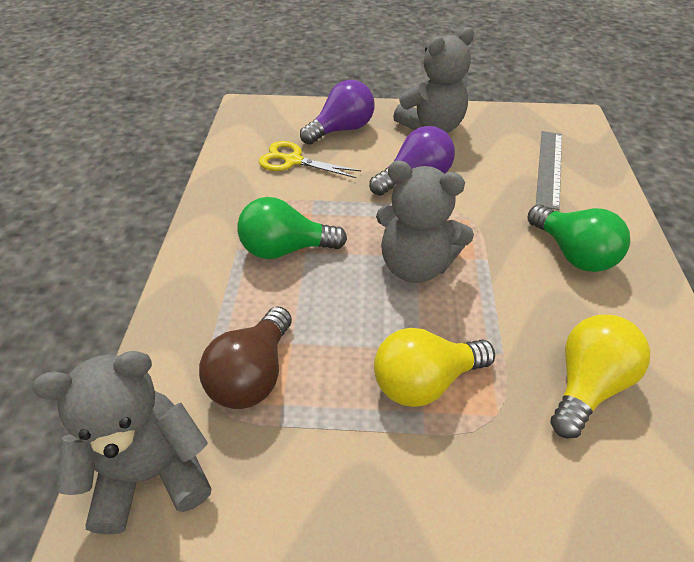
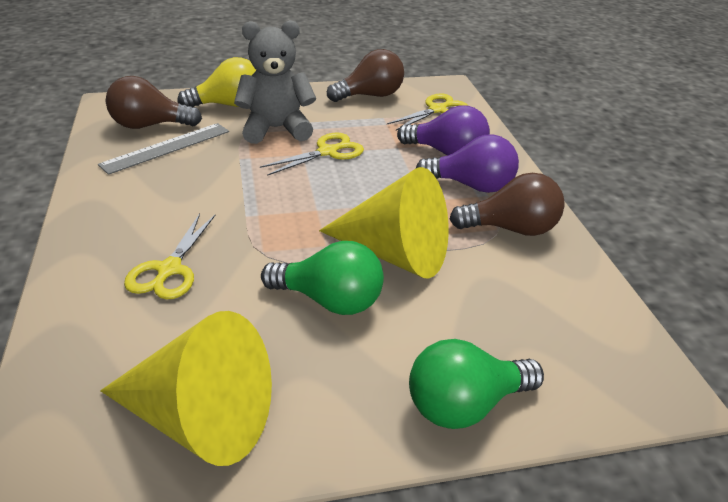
brown light bulb: [199,306,292,409] = 1 -> [106,76,202,129] [327,49,404,102] [449,173,565,236] = 3
grey teddy bear: [33,351,211,534] [376,160,474,283] [393,27,474,133] = 3 -> [234,20,316,144] = 1
yellow cone: none = 0 -> [100,311,272,466] [319,167,449,279] = 2
yellow light bulb: [374,328,495,407] [551,315,650,438] = 2 -> [178,57,256,107] = 1
yellow scissors: [259,141,361,178] = 1 -> [124,214,215,299] [260,132,364,176] [387,93,468,130] = 3

